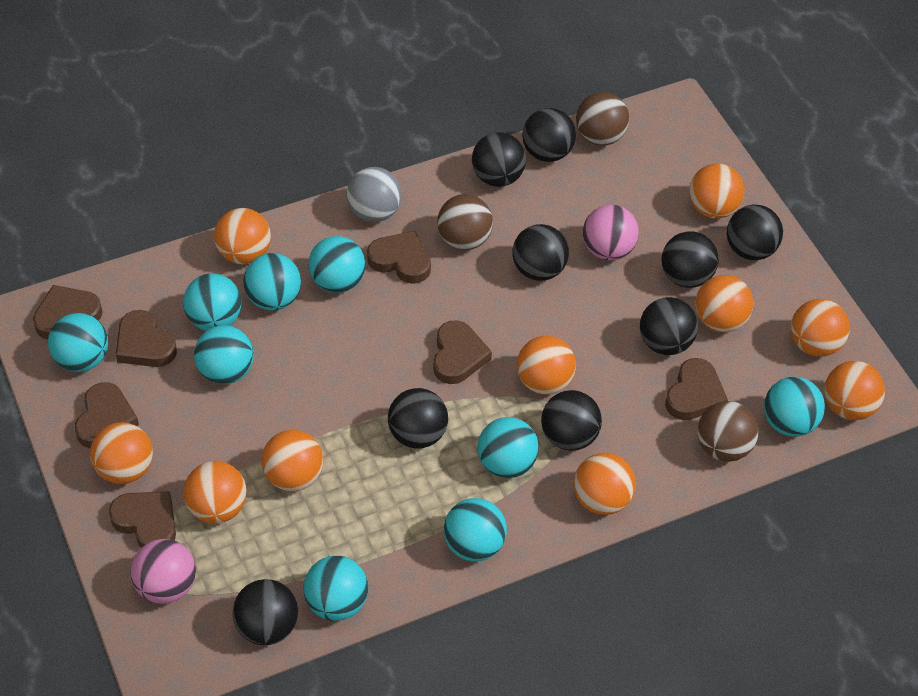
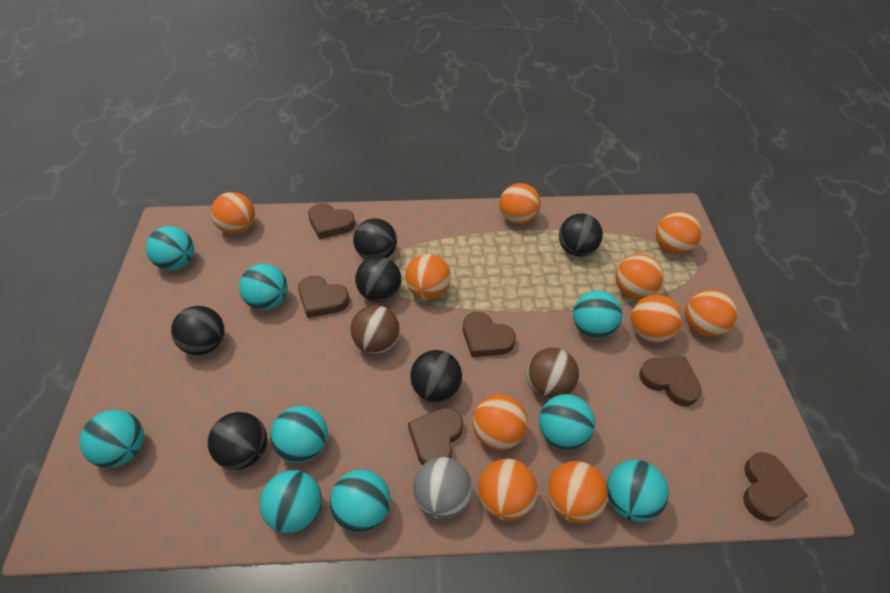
black ball: [233,579,298,645] [388,388,448,449] [472,132,526,187] [512,224,569,281] [522,108,576,162] [541,390,602,451] [640,297,698,355] [662,231,719,288] [727,205,783,260] = 9 -> [171,306,225,355] [208,412,267,470] [353,218,397,260] [355,256,401,302] [410,350,462,403] [559,213,603,257] = 6
brown ball: [437,194,493,250] [576,92,629,146] [697,401,759,462] = 3 -> [350,305,400,354] [527,348,579,400] = 2
brown heart: [33,285,103,340] [75,382,139,448] [109,491,176,548] [116,310,177,367] [367,231,431,284] [433,320,492,384] [665,358,728,420] = 7 -> [298,275,349,318] [308,203,355,239] [408,407,463,465] [463,312,516,357] [639,357,702,406] [743,452,808,521] = 6
pink ball: [131,539,196,604] [583,205,639,261] = 2 -> none = 0

